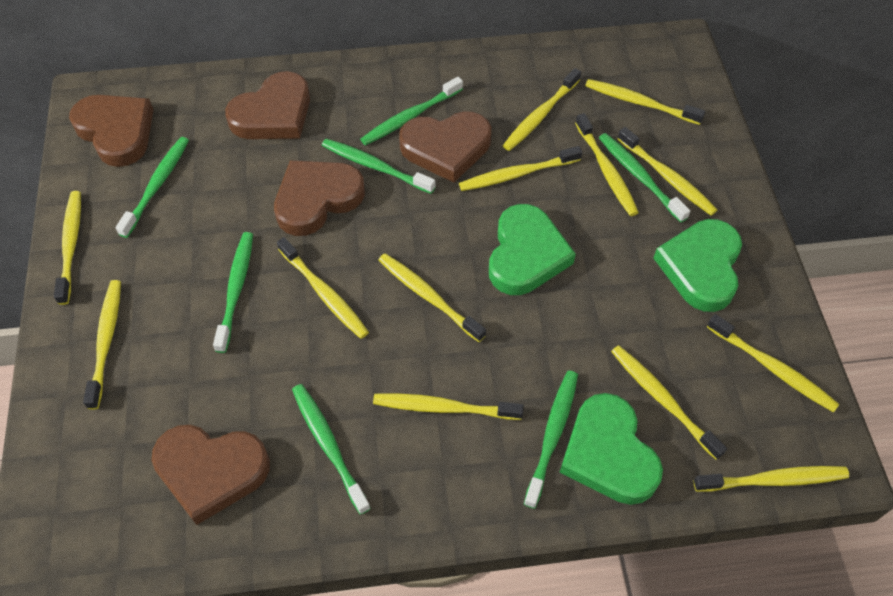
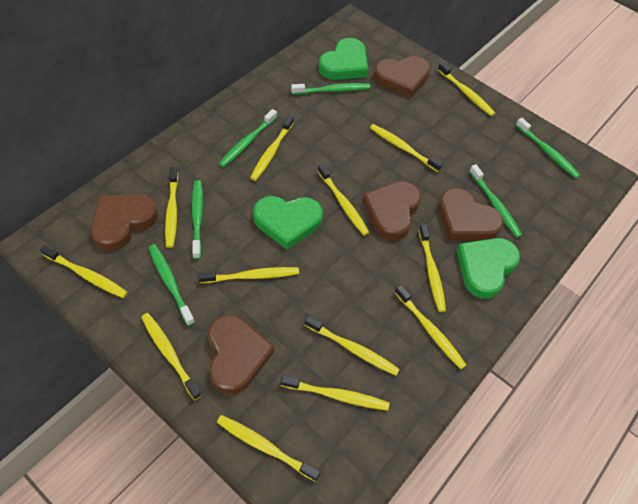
green toothbrush: [115,137,189,238] [213,232,253,353] [292,384,371,515] [322,139,436,194] [360,77,463,146] [524,371,578,509] [599,133,690,222] = 7 -> [148,244,195,326] [192,180,203,259] [219,109,277,167] [291,83,370,95] [469,164,522,238] [516,118,580,178] = 6

